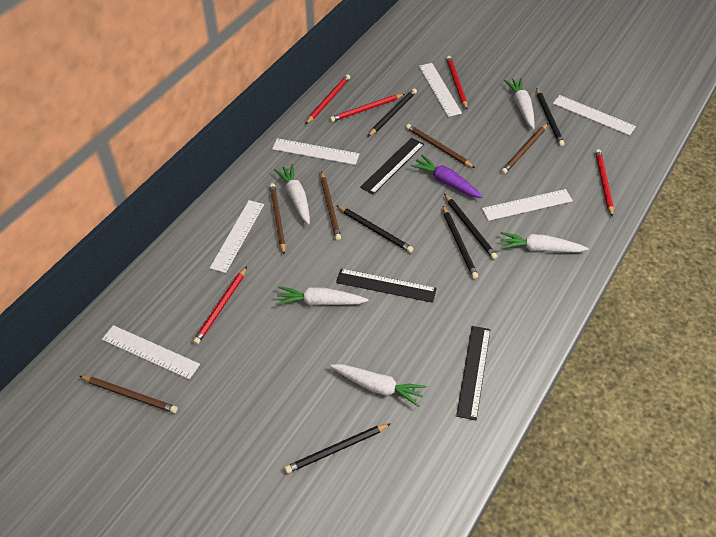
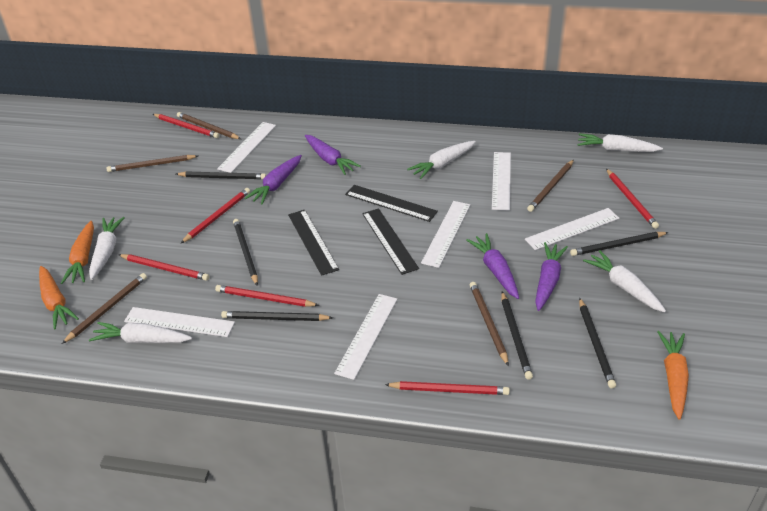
orange carrot: none = 0 -> [39,266,79,330] [61,221,94,284] [657,331,689,420] = 3
purple carrot: [410,155,483,198] = 1 -> [245,155,302,205] [305,135,361,175] [466,233,519,299] [535,242,568,311] = 4
red pencil: [193,267,247,345] [306,74,350,124] [330,94,405,122] [446,56,467,110] [595,149,614,217] = 5 -> [119,254,209,281] [153,114,219,138] [181,188,250,243] [215,285,319,307] [385,381,510,395] [606,169,659,229] = 6

